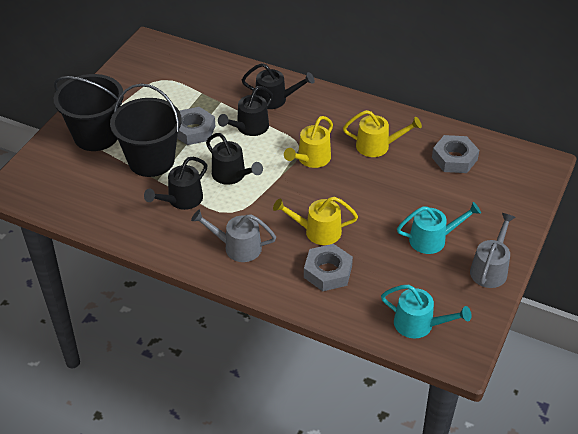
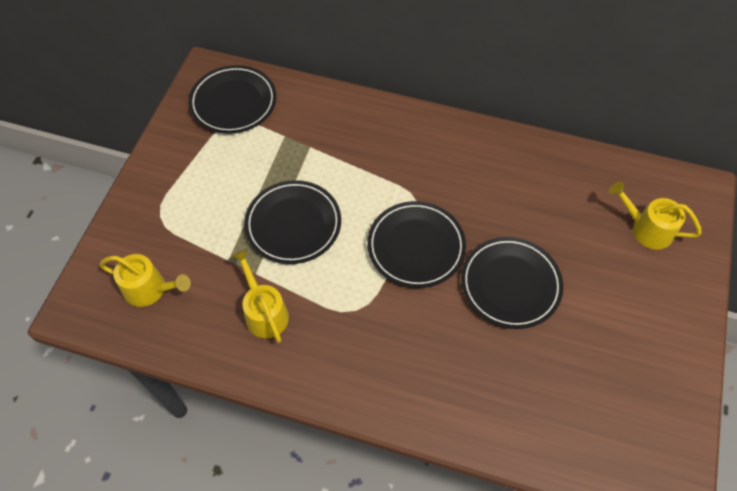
black bucket: [54,74,124,151] [110,84,182,177] = 2 -> none = 0
black plate: none = 0 -> [189,65,276,134] [244,180,341,264] [367,201,466,288] [461,237,563,329] = 4
black watering can: [144,157,208,210] [206,133,263,185] [218,86,273,136] [242,63,315,109] = 4 -> none = 0
grey nut: [177,107,215,145] [304,244,353,291] [432,135,479,173] = 3 -> none = 0
grey watering can: [191,210,276,262] [470,213,515,288] = 2 -> none = 0
turquoise watering can: [381,285,472,339] [397,202,481,254] = 2 -> none = 0

